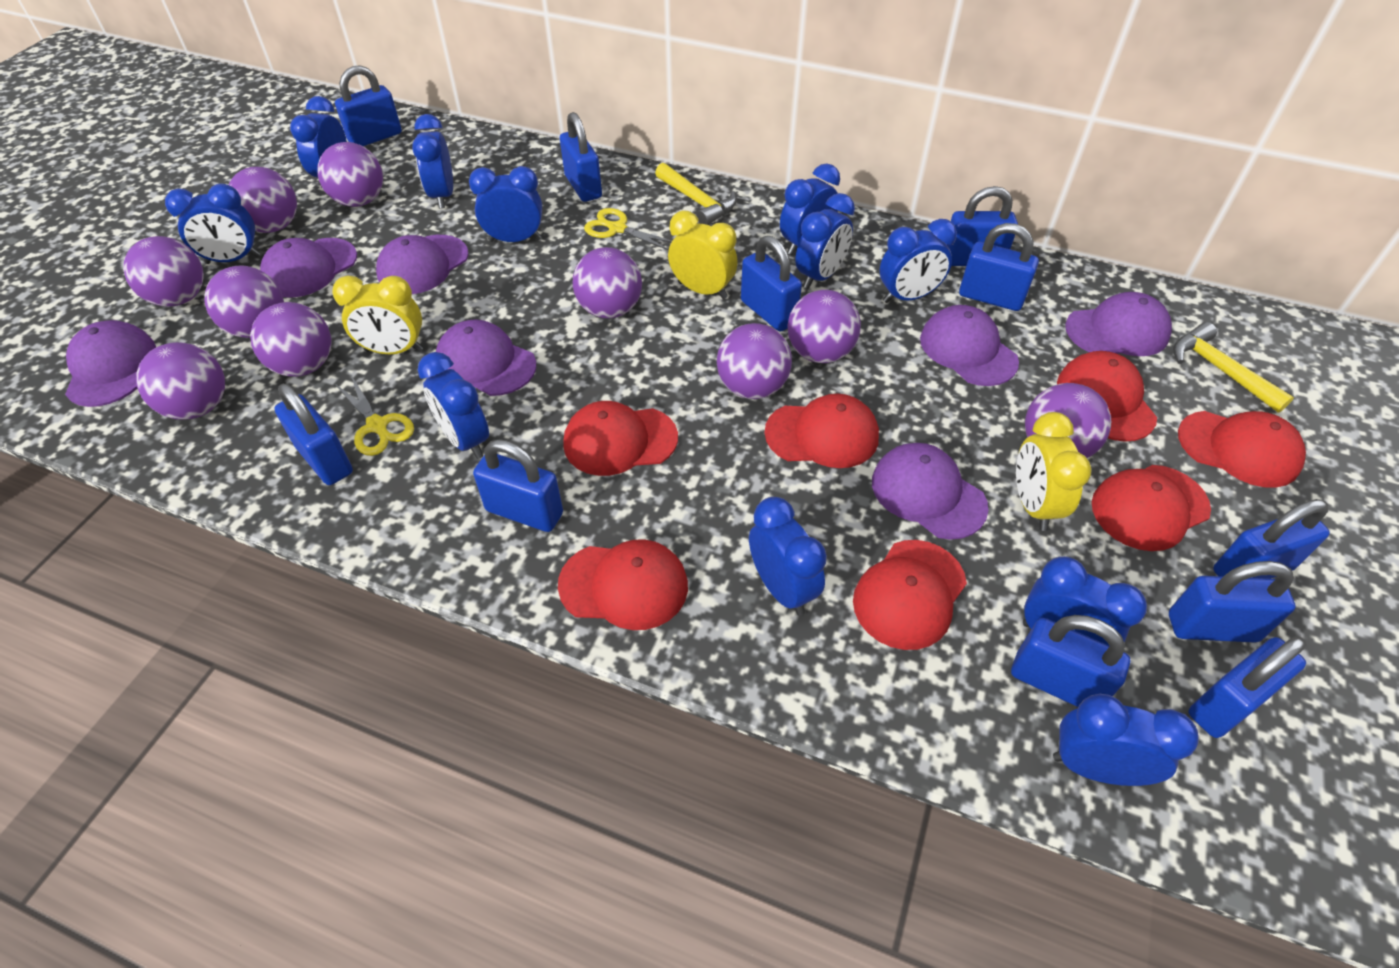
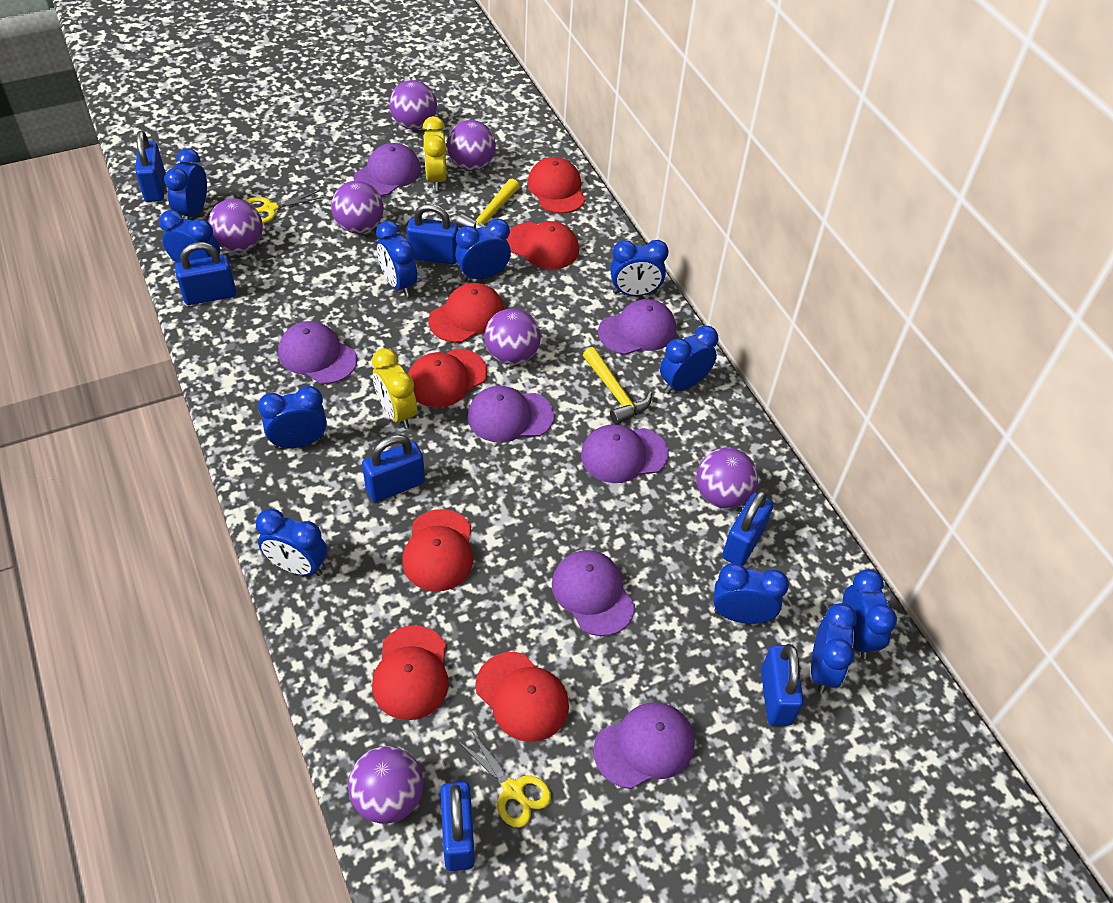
blue padlock: [274,384,353,485] [335,65,402,146] [473,439,563,532] [560,112,602,202] [741,236,802,332] [945,186,1018,266] [959,223,1039,311] [1011,615,1130,707] [1169,561,1296,643] [1188,636,1306,738] [1213,499,1330,579] = 11 -> [136,131,165,202] [175,242,236,305] [362,435,425,502] [406,204,458,264] [440,782,475,871] [722,490,774,566] [761,644,804,726] = 7
purple ball: [123,236,204,307] [136,342,225,420] [204,266,284,338] [229,167,297,233] [250,302,331,377] [317,142,383,207] [573,247,642,319] [717,323,792,399] [787,290,861,363] [1025,383,1111,458] = 10 -> [208,198,263,252] [331,181,384,234] [348,746,424,824] [389,80,437,130] [447,120,496,171] [484,308,541,365] [696,448,758,509] = 7
yellow clock: [332,276,423,354] [668,211,738,299] [1016,412,1092,531] = 3 -> [372,348,417,429] [423,116,446,191] = 2

